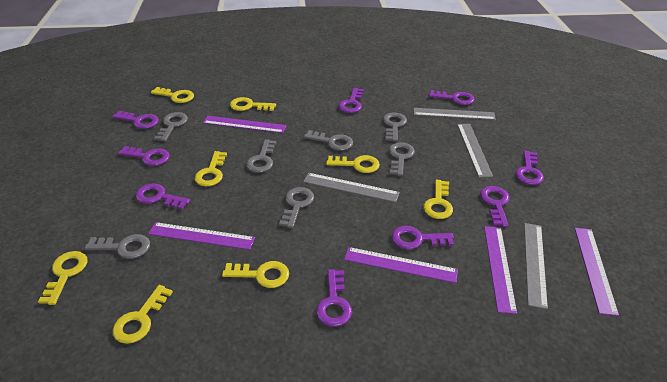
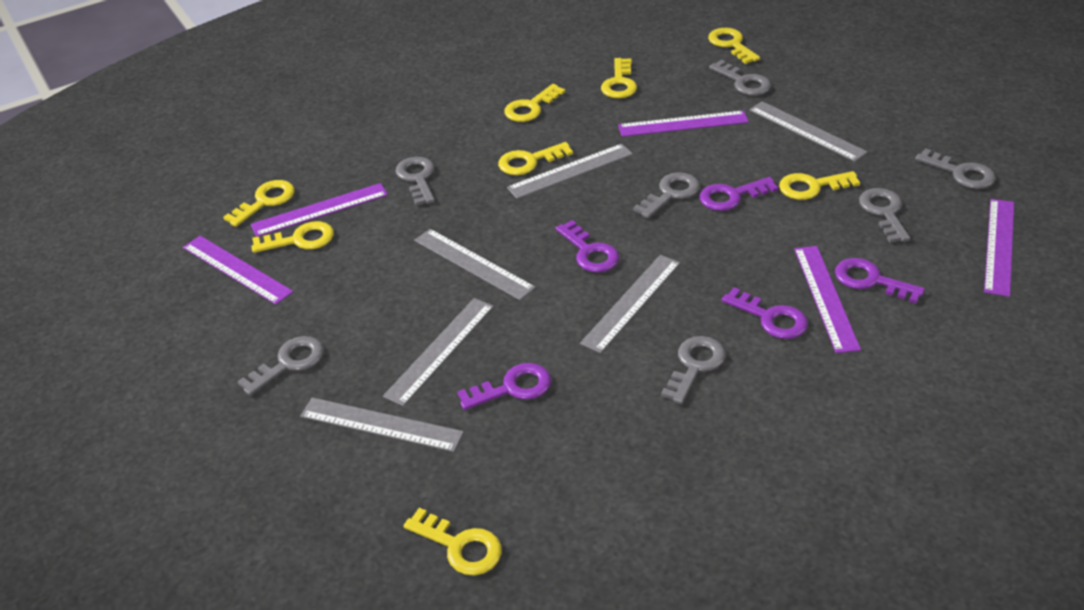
grey ruler: [303,173,400,202] [413,108,496,120] [457,124,493,178] [524,223,548,309] = 4 -> [300,397,464,452] [383,298,494,406] [414,229,536,300] [507,144,633,199] [580,255,680,353] [749,101,867,162] = 6
purple key: [112,111,159,129] [118,146,170,166] [135,184,190,209] [316,269,352,327] [338,88,364,113] [392,226,454,249] [429,90,475,105] [480,186,510,227] [515,150,544,185] = 9 -> [458,363,551,410] [556,220,619,273] [700,177,779,211] [721,287,808,339] [835,258,925,304] = 5

